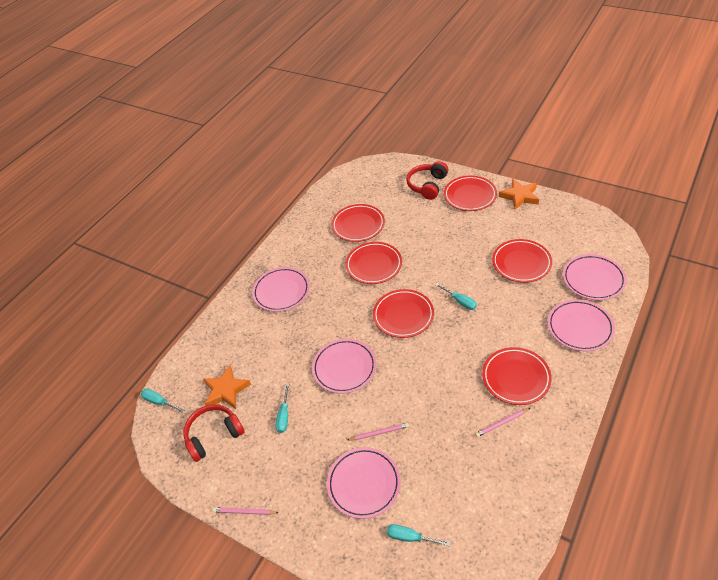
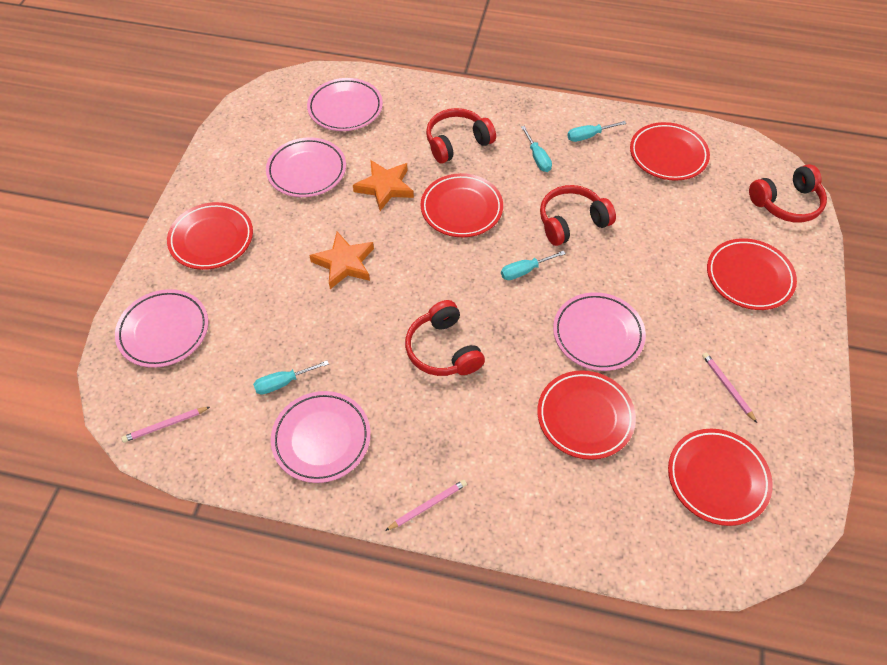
red headphones: [183,404,245,462] [406,161,448,200] = 2 -> [405,300,485,376] [426,108,496,163] [540,185,616,246] [749,164,827,223] = 4

